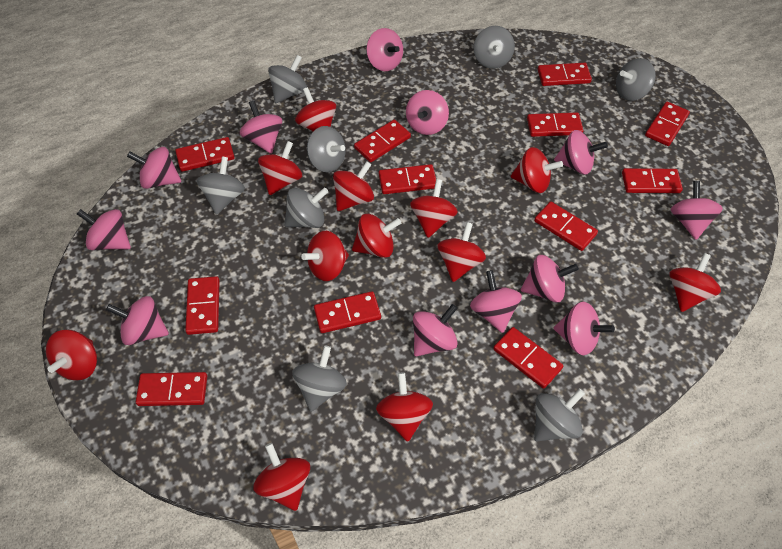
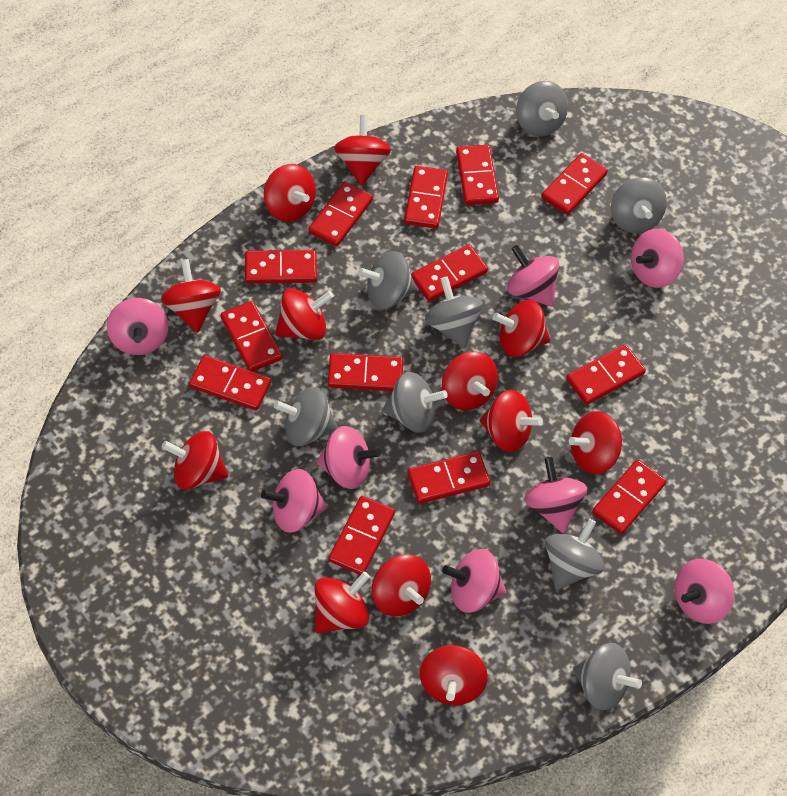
pink spinning top: [77,209,131,250] [106,296,169,345] [127,147,181,189] [240,100,282,154] [366,28,403,71] [406,90,449,135] [413,304,458,356] [470,270,522,333] [520,255,579,302] [554,130,608,175] [554,302,615,355] [671,181,723,240] = 12 -> [107,298,168,355] [261,469,327,533] [316,426,381,489] [442,549,506,613] [507,245,559,307] [524,457,587,533] [631,229,684,288] [675,559,734,624] = 8
red domino: [136,372,207,406] [175,137,235,172] [185,276,220,335] [314,291,381,333] [354,120,411,162] [379,164,436,194] [493,327,563,389] [527,112,584,137] [534,201,598,251] [538,63,592,86] [622,168,683,193] [645,102,690,146] = 12 -> [189,355,271,410] [220,301,282,372] [245,250,317,284] [308,182,373,247] [328,353,403,391] [329,496,395,575] [404,166,448,228] [407,451,490,504] [411,245,488,302] [456,145,499,205] [541,153,608,215] [566,344,646,405] [592,460,667,534] = 13

